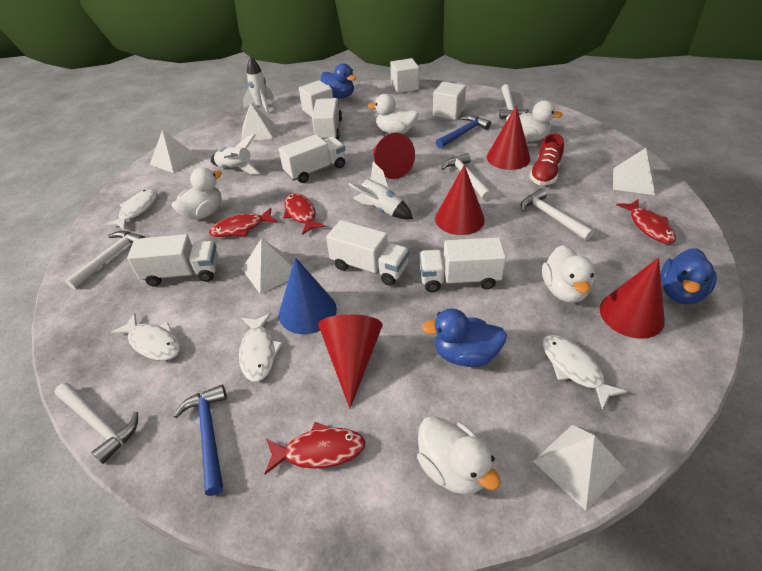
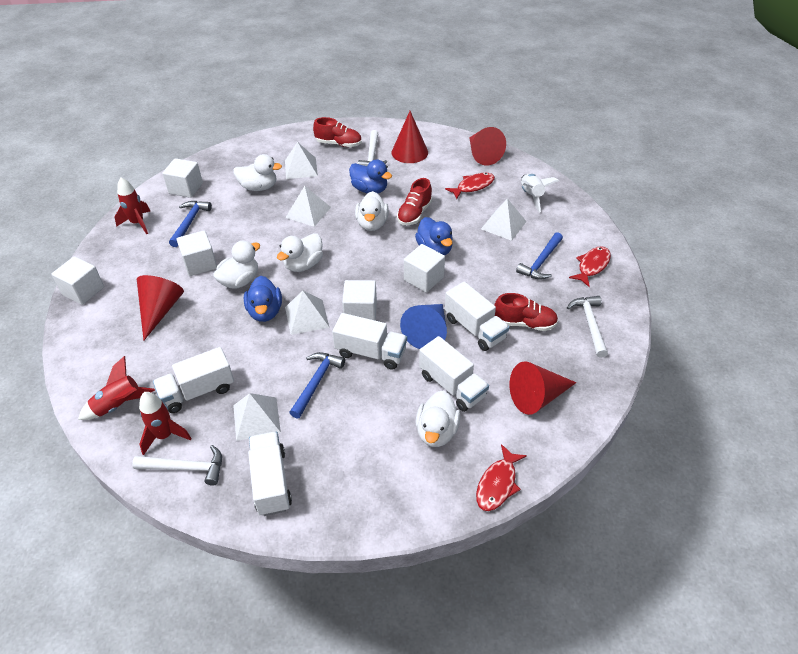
blue hammer: [173,385,227,496] [436,115,491,148] = 2 -> [169,201,212,247] [289,352,345,418] [516,232,563,280] = 3
red cone: [318,314,383,408] [372,133,415,179] [435,165,485,235] [487,106,530,170] [600,258,665,339] = 5 -> [137,275,184,340] [392,111,428,163] [469,127,506,166] [509,361,577,415] = 4
red fish: [209,208,277,237] [264,422,366,474] [283,193,326,235] [616,199,676,244] = 4 -> [445,173,495,199] [476,444,527,511] [569,246,611,287] = 3
red rocket: none = 0 -> [78,356,155,420] [114,177,150,234] [139,392,192,455] = 3
red shoe: [529,134,564,185] = 1 -> [313,117,362,147] [397,178,432,225] [494,293,558,331] = 3
white cube: [299,80,333,117] [390,58,419,93] [433,82,466,120] = 3 -> [51,256,104,305] [162,158,203,198] [177,230,217,276] [342,280,377,321] [404,244,445,292] = 5
white fish: [105,189,157,230] [110,313,180,361] [239,313,283,382] [543,335,628,409] = 4 -> none = 0
white hammer: [54,382,138,464] [65,231,145,289] [441,153,492,200] [499,84,529,119] [520,188,594,240] = 5 -> [132,445,222,486] [358,130,387,166] [567,296,608,358] = 3
white rocket: [211,134,261,175] [243,57,274,114] [348,162,413,219] = 3 -> [521,174,559,212] = 1

